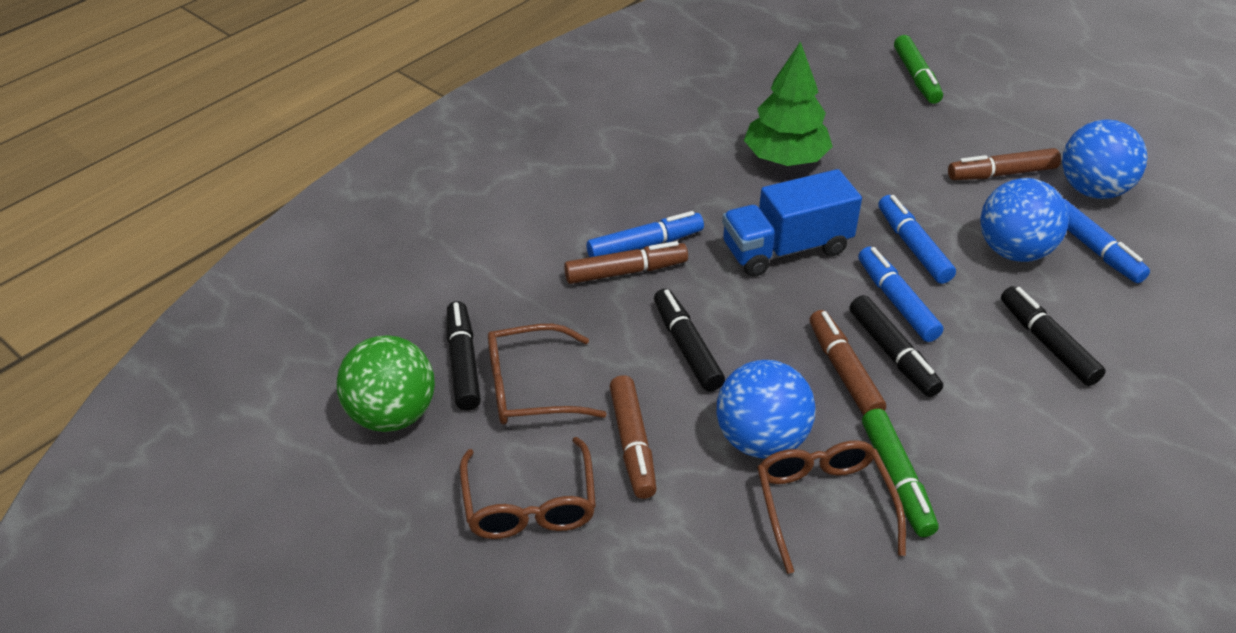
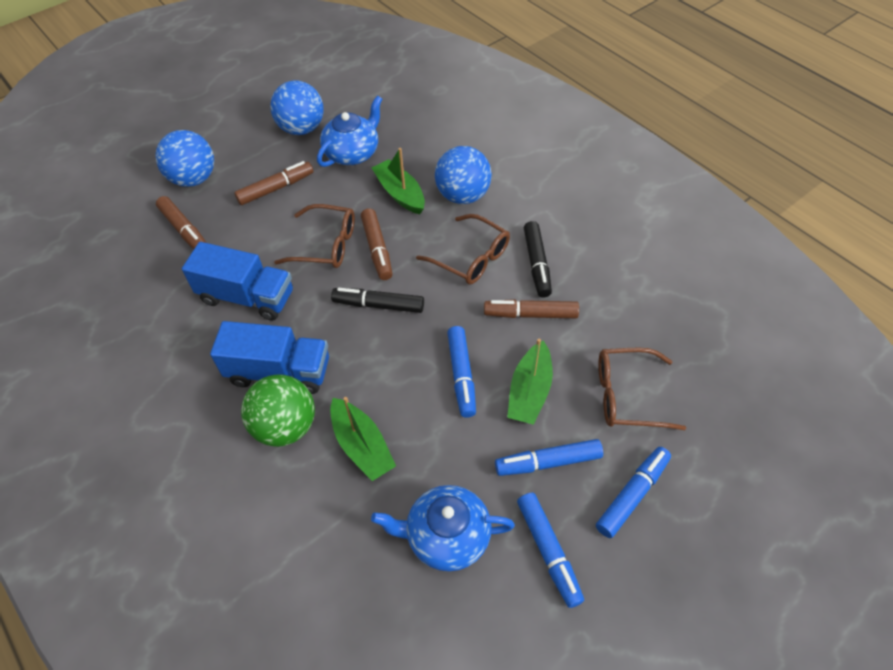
black marker: [447,301,481,411] [654,288,725,392] [850,295,943,397] [1001,286,1106,386] = 4 -> [331,288,424,313] [524,221,552,297] = 2
blue teapot: none = 0 -> [317,96,382,167] [371,485,515,571] = 2
blue truck: [722,169,862,277] = 1 -> [182,242,293,321] [210,321,329,394] = 2
green boat: none = 0 -> [330,397,396,481] [372,148,425,214] [507,339,553,425] = 3
green marker: [862,409,939,537] [894,35,943,104] = 2 -> none = 0
green tree: [744,41,833,166] = 1 -> none = 0

